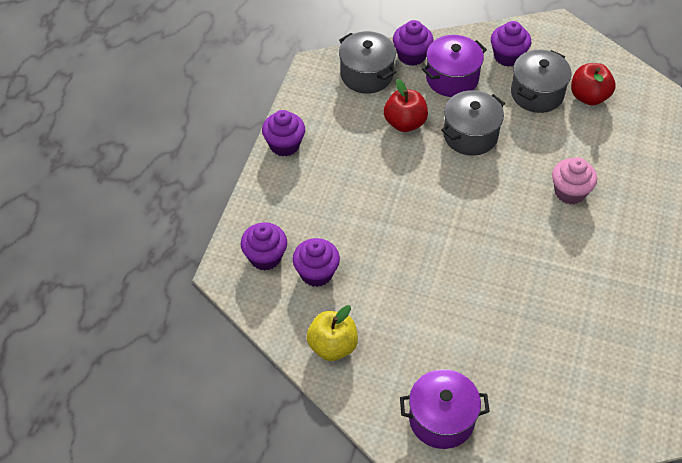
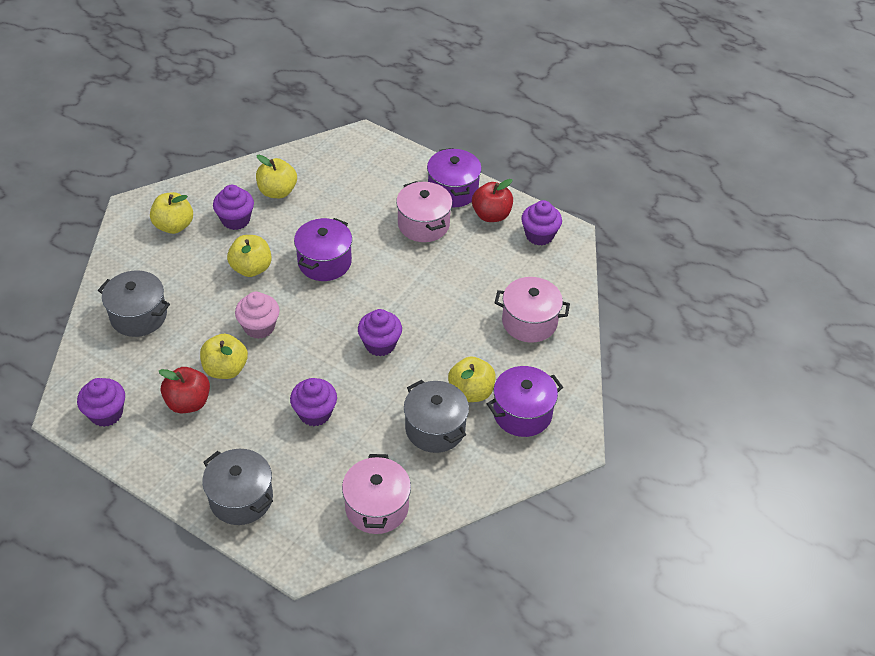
pink pot: none = 0 -> [342,454,411,534] [396,181,452,242] [495,277,570,343] = 3
purple pot: [400,369,490,449] [422,35,487,97] = 2 -> [294,218,352,281] [427,148,482,207] [487,366,563,437] = 3
yellow apple: [307,305,358,361] = 1 -> [150,192,193,234] [200,334,248,379] [227,235,272,277] [256,155,297,198] [448,356,496,402] = 5

